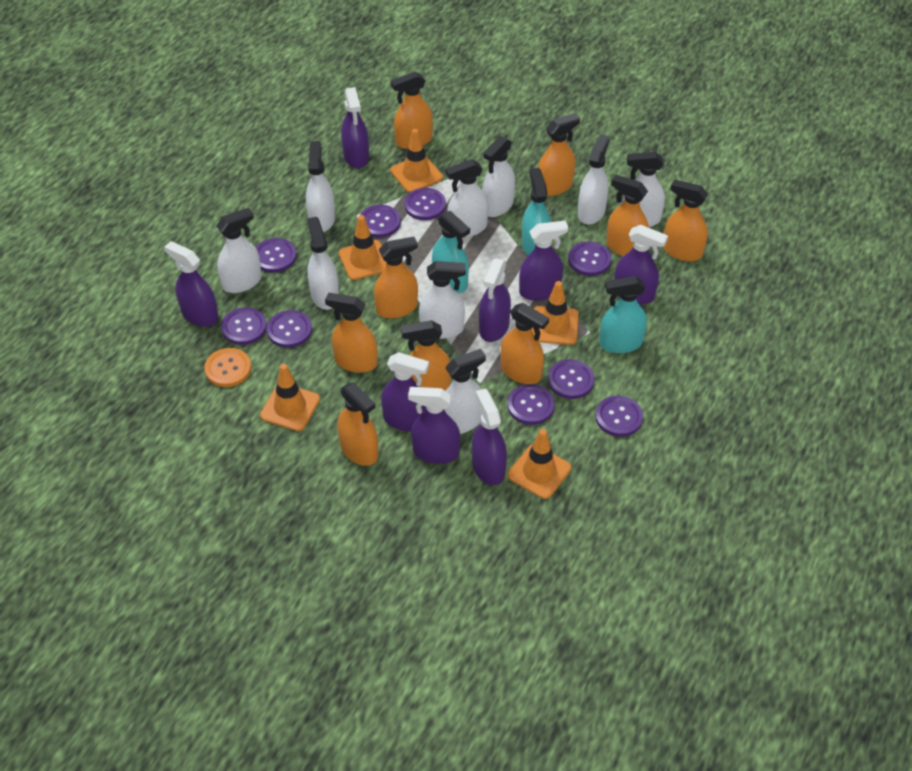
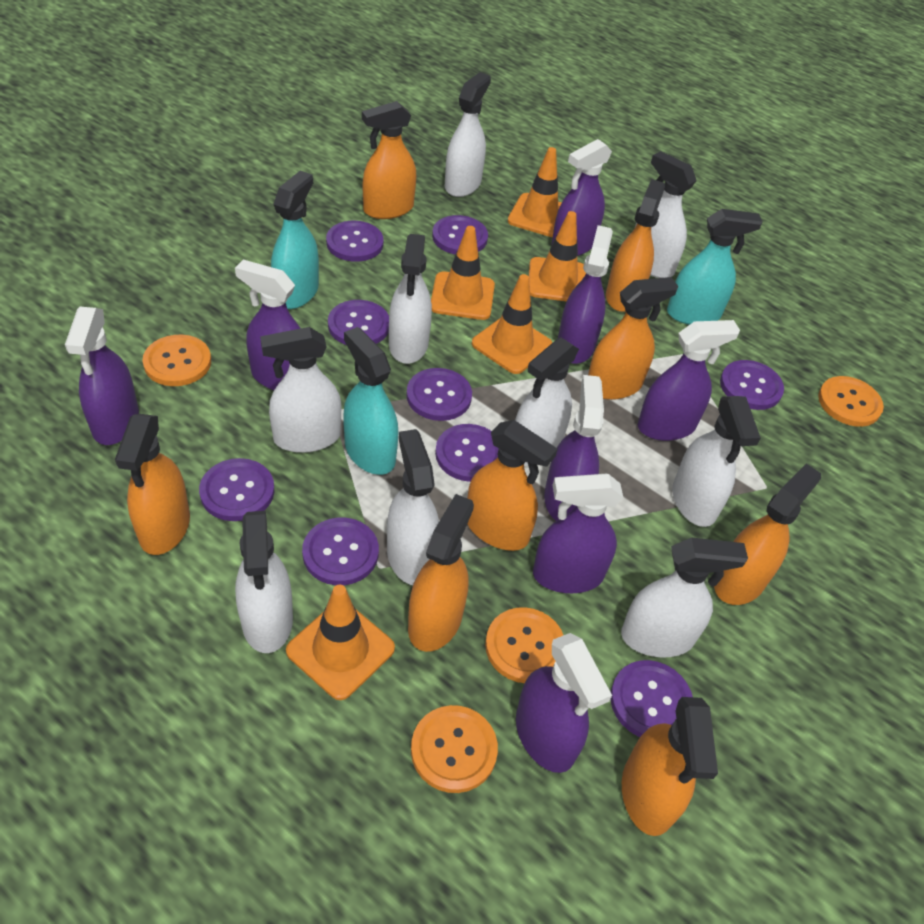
orange button: [204,348,251,387] = 1 -> [142,335,211,386] [411,705,498,793] [485,607,563,683] [818,376,884,427] = 4
orange spray bottle: [325,293,378,373] [337,382,378,466] [374,237,418,318] [391,72,433,149] [401,320,451,391] [501,303,549,384] [538,113,580,196] [606,175,649,256] [663,179,708,261] = 9 -> [115,414,190,555] [362,101,416,219] [408,494,474,652] [467,420,558,551] [588,277,678,400] [606,179,665,312] [622,697,718,836] [714,464,821,605] = 8

